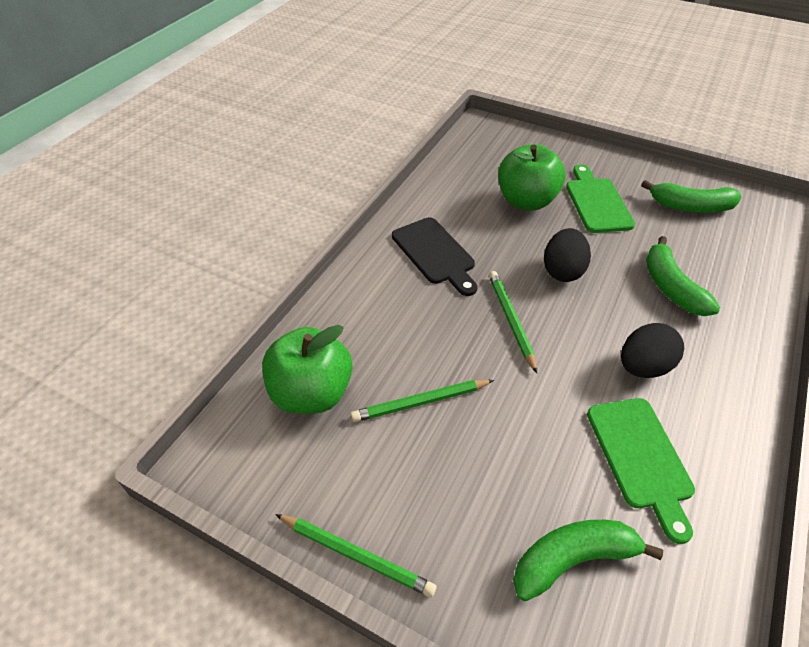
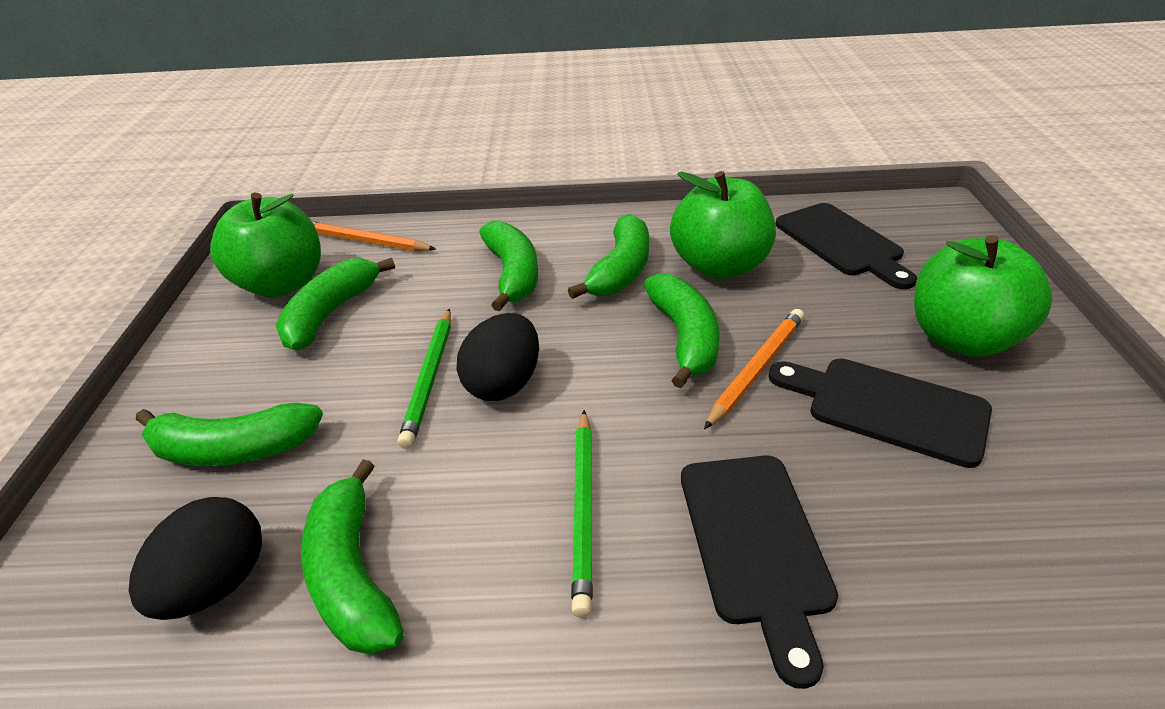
black cutting board: [392,217,477,296] = 1 -> [681,455,838,689] [769,358,992,468] [776,203,917,289] = 3
green apple: [262,325,353,414] [498,144,565,211] = 2 -> [210,193,321,297] [670,171,776,279] [914,235,1053,357] = 3
green banana: [513,520,663,601] [641,180,741,213] [646,236,720,316] = 3 -> [136,403,323,466] [276,258,395,351] [301,459,404,655] [479,221,538,311] [568,214,649,299] [644,273,719,388] = 6
green cutting board: [566,164,635,233] [587,398,695,544] = 2 -> none = 0
green pencil: [275,514,437,597] [350,380,494,422] [489,271,537,373] = 3 -> [398,308,451,449] [571,410,593,617] = 2
orange pencil: none = 0 -> [312,221,436,251] [704,309,804,429] = 2

